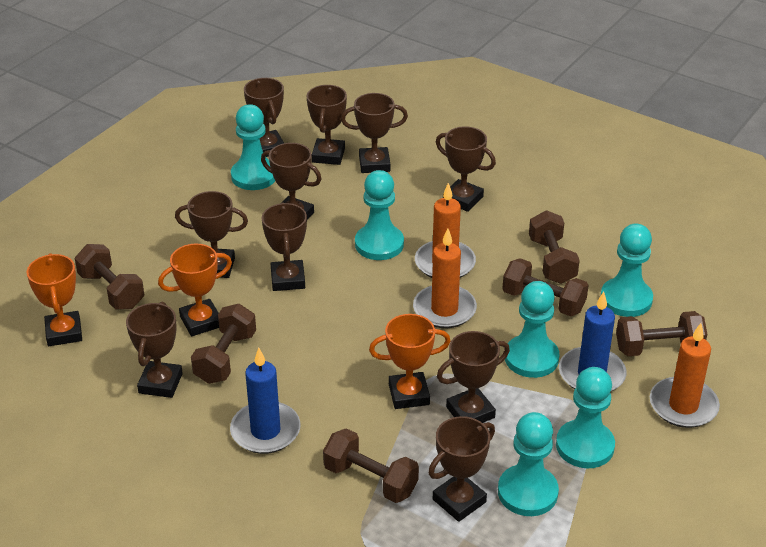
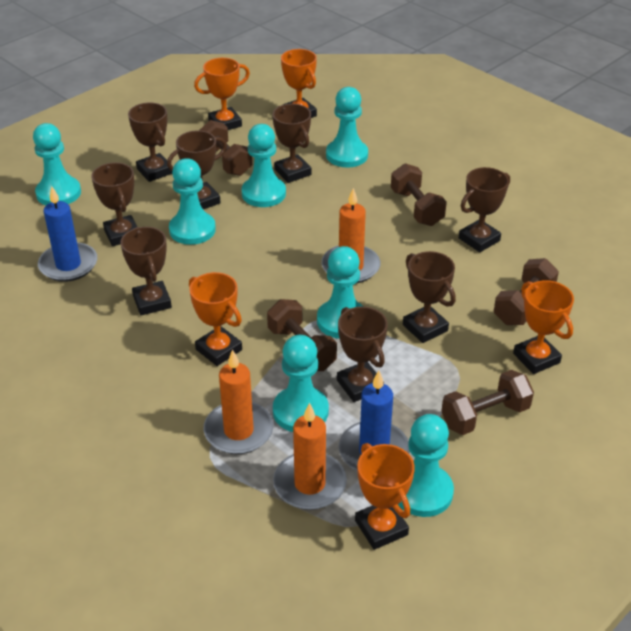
brown dumbbell: [75,244,145,309] [191,304,256,384] [323,428,419,503] [502,258,589,316] [529,210,580,284] [616,311,707,356] = 6 -> [199,120,252,176] [267,299,337,371] [391,163,447,226] [441,370,534,435] [494,258,559,325] = 5
brown trophy: [126,301,183,398] [175,191,248,278] [244,78,284,157] [261,143,321,220] [262,202,307,291] [307,85,347,165] [341,93,408,173] [428,416,495,522] [436,126,496,212] [437,331,510,423] = 10 -> [91,162,137,246] [120,227,172,315] [128,103,172,182] [167,131,227,209] [273,104,311,183] [337,306,388,402] [403,251,456,343] [459,167,510,252] = 8
orange trophy: [26,253,82,346] [158,244,232,336] [369,314,451,409] = 3 -> [189,272,242,366] [194,58,250,130] [281,49,317,118] [355,443,415,550] [513,280,574,374] = 5
turquoise pawn: [231,104,275,190] [355,170,404,260] [498,412,559,516] [505,281,560,378] [556,367,615,468] [601,224,653,317] = 6 -> [33,123,81,205] [169,158,216,245] [242,124,286,207] [273,335,329,432] [317,246,364,339] [326,87,368,168] [398,414,454,517] = 7

